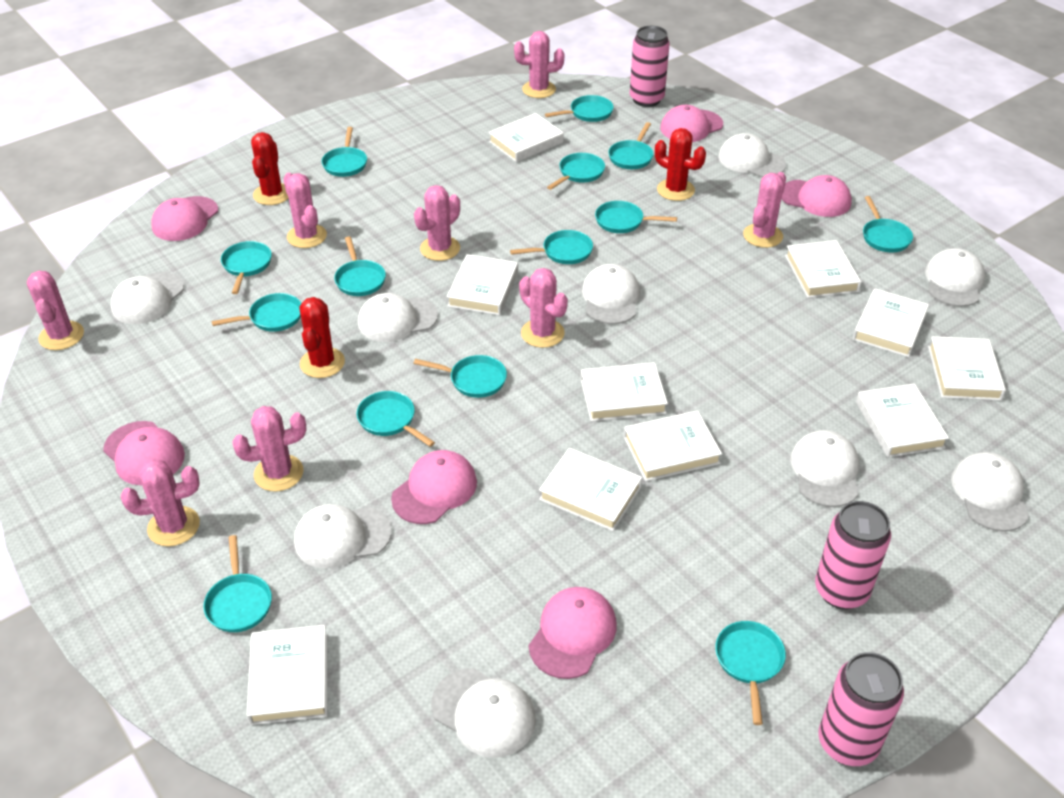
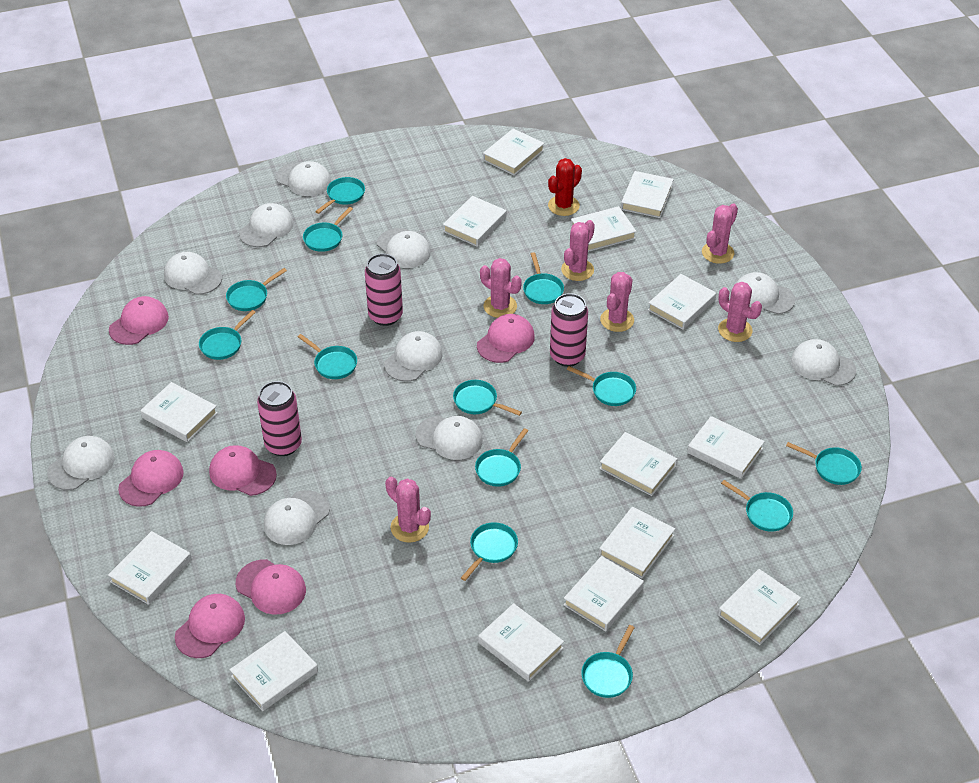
pink cactus: [27,271,84,350] [121,459,200,546] [232,406,306,492] [283,173,327,248] [414,185,460,261] [514,31,564,98] [519,268,568,348] [743,172,786,248] = 8 -> [385,477,431,543] [480,258,522,318] [561,220,595,281] [600,272,634,332] [702,204,738,264] [718,282,762,342] = 6
red cactus: [251,132,289,205] [299,297,345,378] [655,128,706,201] = 3 -> [548,158,582,216] = 1
turquoise pan: [203,535,272,632] [212,293,302,332] [221,241,272,294] [322,127,367,177] [334,237,386,296] [356,391,435,447] [413,355,507,398] [510,230,593,264] [545,95,614,122] [547,153,605,190] [595,201,677,233] [608,122,654,169] [715,621,786,725] [863,196,913,253] = 14 -> [199,310,256,360] [226,268,287,311] [298,334,357,379] [303,207,353,252] [315,177,365,214] [453,380,522,416] [461,522,518,581] [475,428,528,487] [523,252,564,304] [567,366,636,406] [581,625,635,698] [721,480,793,532] [786,442,862,485] = 13
white book: [247,625,327,725] [447,254,518,315] [488,113,564,162] [539,448,642,531] [581,362,668,421] [624,410,722,481] [785,240,862,298] [853,288,929,357] [856,383,949,457] [928,336,1006,401] = 10 -> [108,531,192,605] [140,382,218,442] [230,631,318,711] [443,196,506,247] [478,603,564,682] [483,128,544,176] [563,556,644,631] [571,206,637,252] [599,432,677,496] [599,507,675,578] [621,171,674,218] [648,274,716,330] [687,416,765,479] [718,569,801,645] = 14
white cap: [111,272,184,324] [294,504,391,569] [358,293,438,342] [431,668,536,758] [582,264,640,324] [718,133,786,177] [790,430,859,507] [925,248,985,307] [951,452,1029,532] = 9 -> [47,436,115,490] [164,252,222,295] [239,203,294,247] [264,490,330,545] [276,161,331,196] [377,228,431,268] [384,331,442,381] [416,416,483,460] [736,272,795,314] [791,339,856,386] = 10

